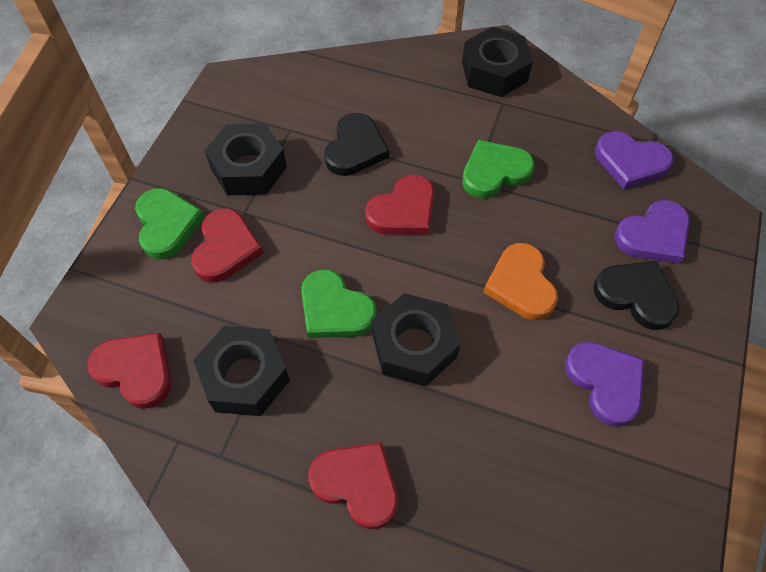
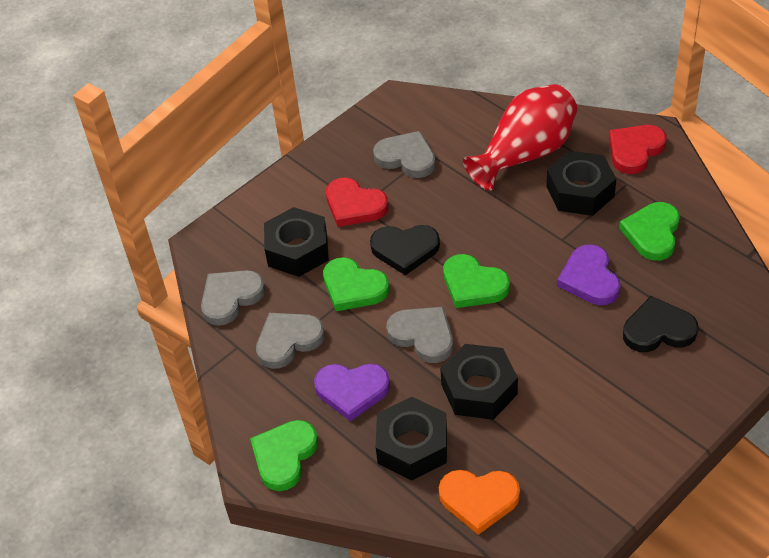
green heart: [135,188,205,259] [301,269,377,338] [462,140,535,199] = 3 -> [250,420,318,491] [323,257,389,311] [443,254,510,308] [619,202,680,261] = 4
grey heart: none = 0 -> [201,270,265,326] [256,313,325,369] [373,131,436,178] [386,306,453,363] = 4
purple heart: [565,342,644,427] [595,131,673,189] [614,200,690,264] = 3 -> [314,364,390,421] [557,244,621,305] = 2
red heart: [87,332,171,409] [191,208,263,282] [308,442,398,529] [365,174,434,235] = 4 -> [326,177,388,227] [609,125,667,174] = 2
red vase: none = 0 -> [463,84,578,191] = 1

